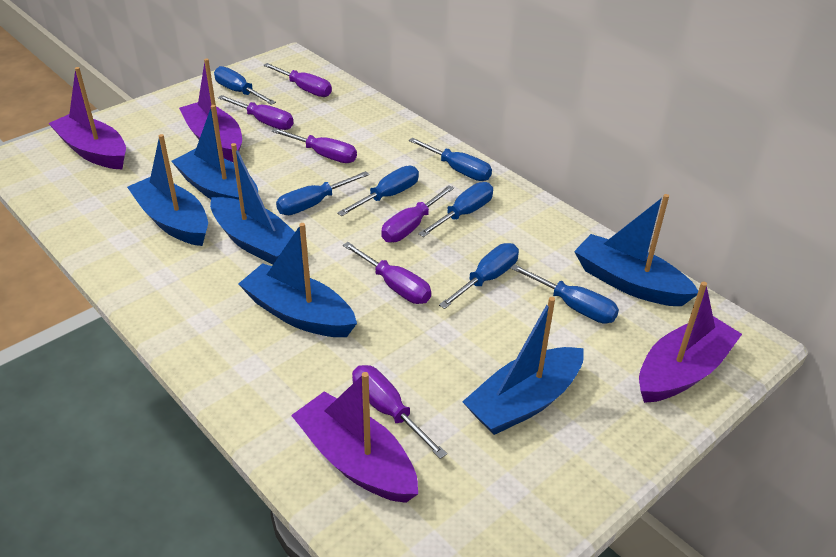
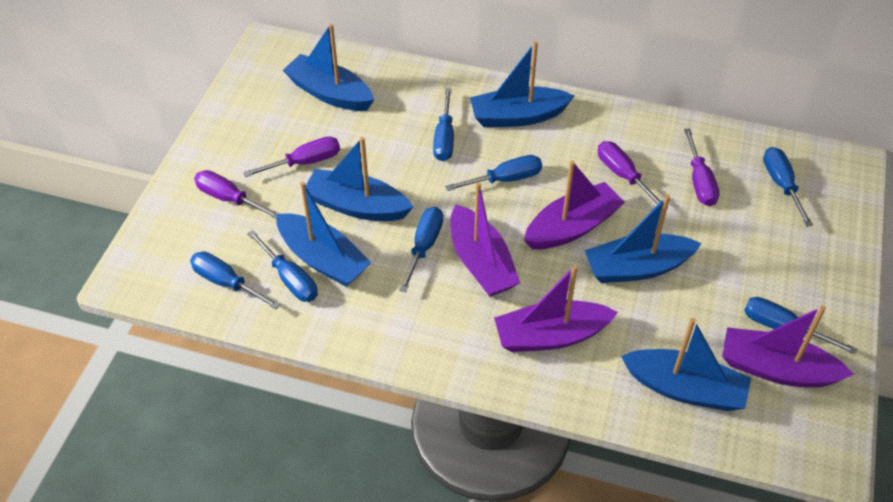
purple screwdriver: [218,95,293,130] [263,63,332,97] [272,128,357,163] [343,242,431,304] [352,365,447,459] [381,185,454,243] = 6 -> [194,170,279,219] [243,136,340,177] [598,141,668,208] [684,129,719,206] = 4

